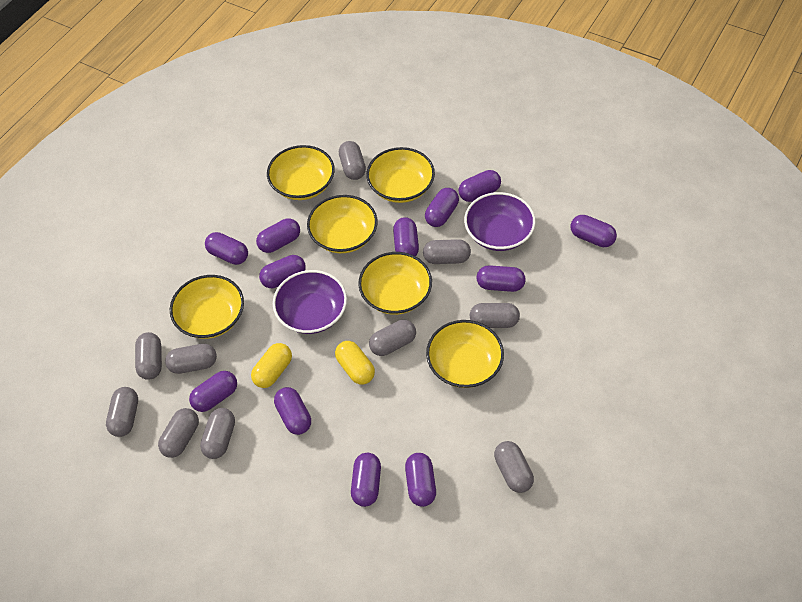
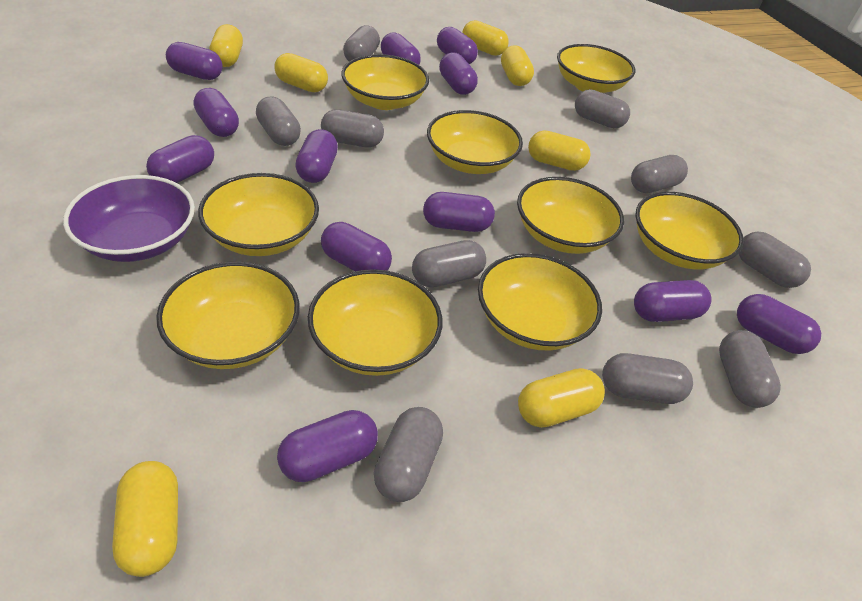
purple bowl: [273,270,347,334] [464,192,536,251] = 2 -> [63,175,195,262] = 1
yellow bowl: [170,275,244,339] [267,145,335,200] [307,195,377,253] [358,252,432,315] [366,147,435,203] [426,320,504,388] = 6 -> [156,262,300,369] [198,173,319,256] [308,269,442,376] [341,54,429,110] [427,110,523,174] [478,253,602,350] [517,177,624,254] [557,44,635,93] [635,192,744,270] = 9
yellow capsule: [251,343,292,388] [335,341,375,385] = 2 -> [112,461,178,577] [209,24,243,67] [274,53,328,92] [462,20,509,56] [501,45,534,86] [518,368,605,428] [528,130,591,171] = 7

